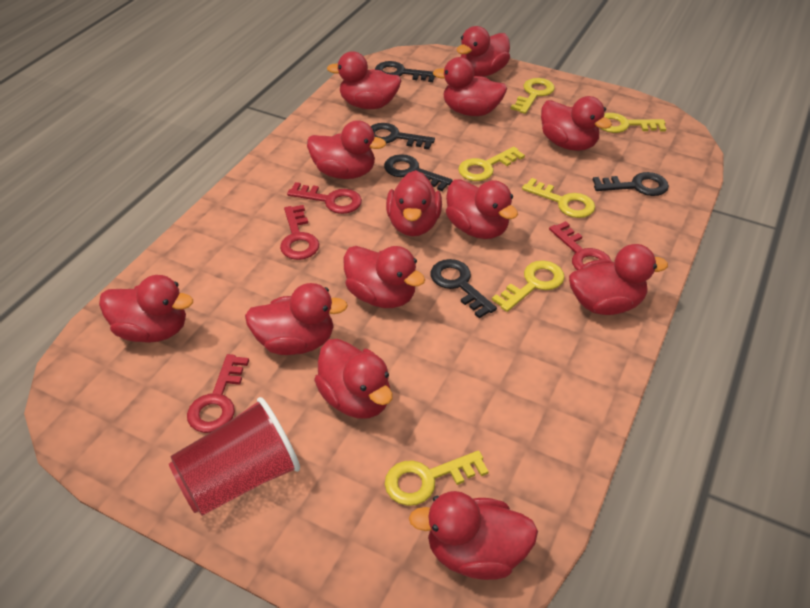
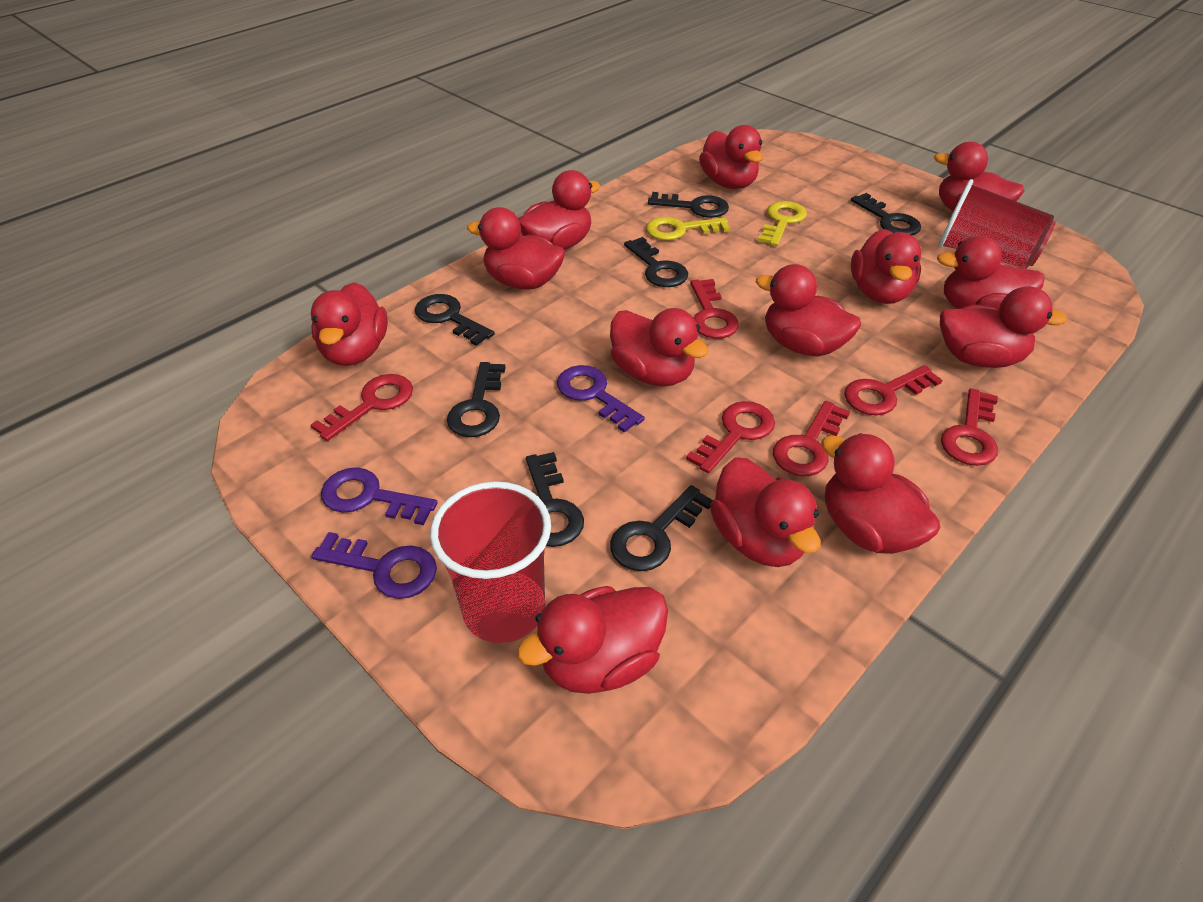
black key: [371,123,435,150] [375,61,435,82] [384,154,452,191] [431,259,497,318] [593,172,669,196] = 5 -> [415,294,495,346] [447,362,506,437] [526,452,584,547] [610,485,713,571] [624,237,688,287] [648,192,729,218] [851,193,921,235] = 7
purple key: none = 0 -> [311,532,437,599] [321,467,438,525] [557,365,645,432] = 3
red cup: [169,397,300,516] = 1 -> [430,481,551,643] [938,179,1056,269] = 2
red key: [187,354,249,433] [280,205,319,260] [287,182,362,214] [549,221,611,270] = 4 -> [311,374,413,441] [686,401,775,473] [690,279,739,339] [773,401,850,476] [844,365,943,415] [941,388,998,466] = 6
yellow key: [385,450,489,506] [458,147,525,181] [492,260,565,312] [511,78,555,114] [522,178,595,218] [601,113,666,133] = 6 -> [646,217,730,240] [757,201,807,246] = 2

